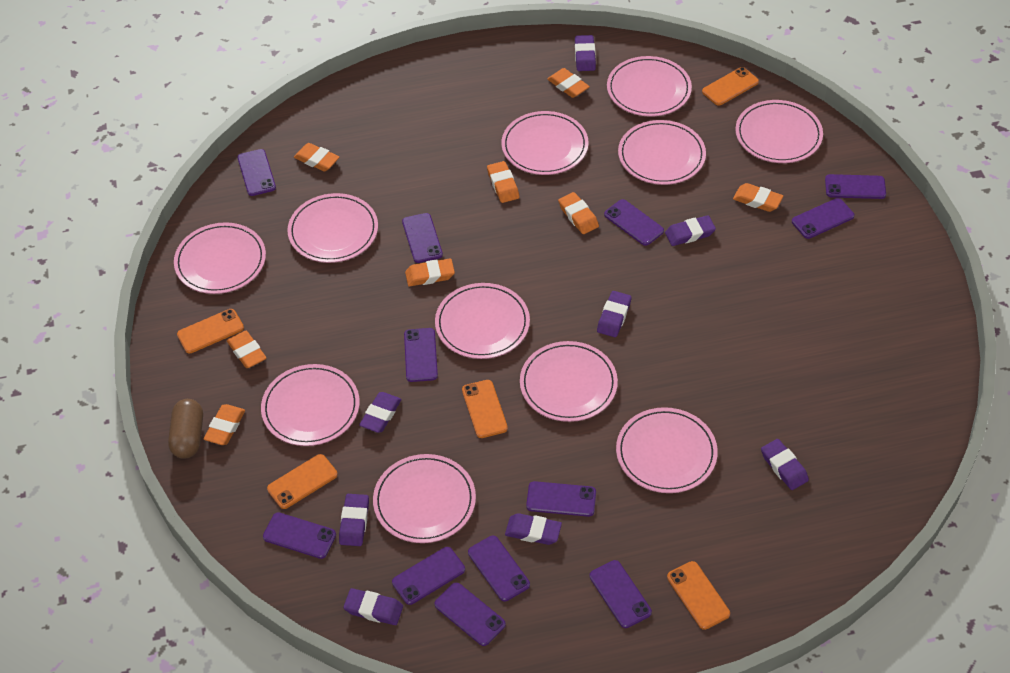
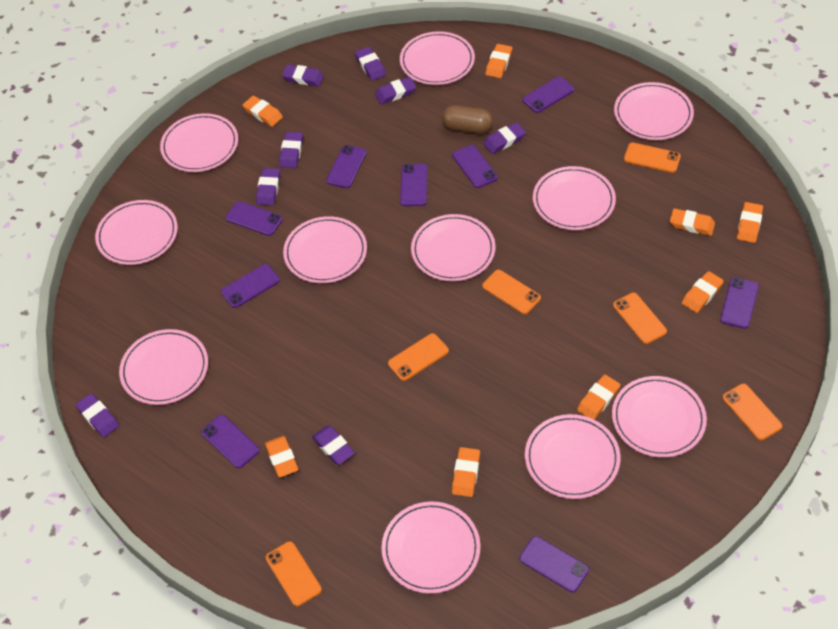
orange phone: [177,309,244,353] [267,454,338,509] [462,380,508,438] [667,561,730,630] [702,67,759,106] = 5 -> [266,541,322,606] [388,333,449,381] [482,270,541,314] [613,293,667,344] [624,142,681,173] [722,384,782,440] = 6
purple phone: [237,149,276,196] [263,512,336,559] [392,547,465,605] [402,213,443,263] [404,328,438,382] [434,583,506,646] [468,536,530,601] [526,481,596,517] [590,560,652,628] [604,199,664,246] [792,198,854,239] [825,174,886,199] = 12 -> [201,415,260,468] [221,264,280,308] [226,201,283,236] [326,145,367,188] [400,164,428,206] [452,145,498,188] [519,536,589,592] [523,76,574,113] [720,277,759,329] = 9

